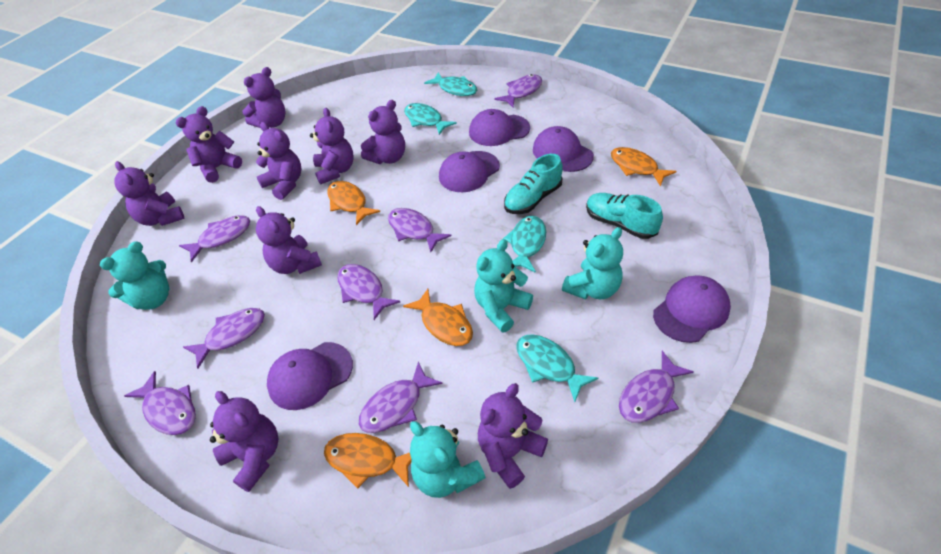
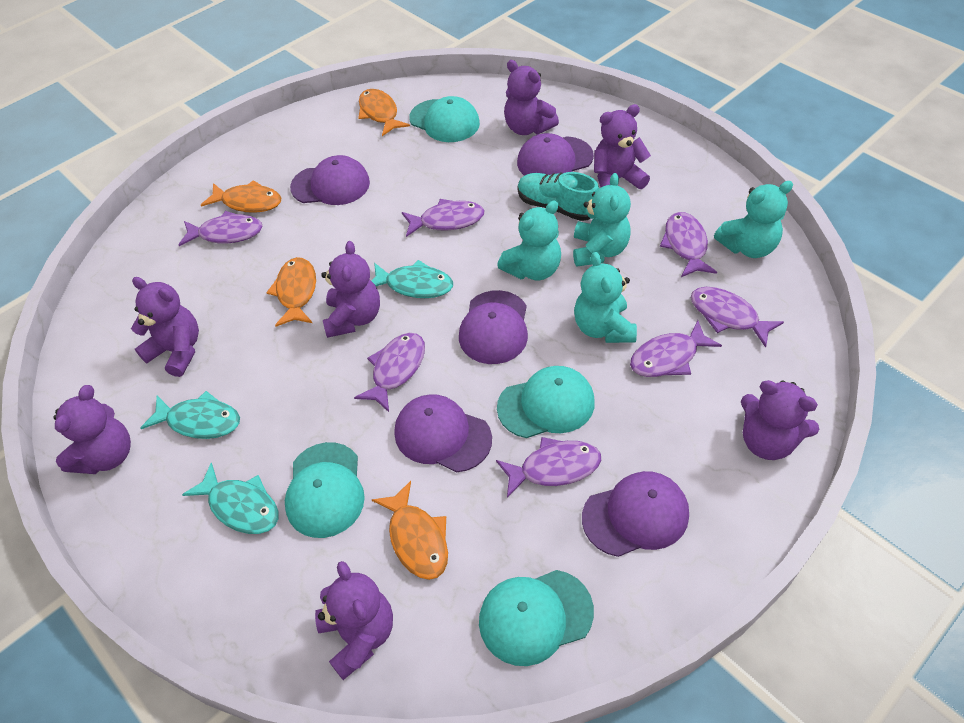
purple fish: [124,371,196,435] [179,215,250,262] [183,308,265,369] [337,264,400,320] [359,361,443,433] [388,208,451,252] [494,74,542,107] [619,351,694,423] = 8 -> [179,211,263,246] [354,333,425,412] [402,199,485,237] [496,437,601,498] [630,320,722,377] [660,212,717,277] [691,287,784,348] = 7
purple teddy bear: [114,161,184,226] [176,106,242,183] [210,391,279,492] [243,67,286,128] [256,122,301,200] [256,206,322,274] [310,108,353,184] [361,100,405,164] [478,383,548,489] = 9 -> [53,385,131,474] [131,277,199,377] [315,561,393,680] [321,241,380,338] [504,60,559,135] [594,104,651,189] [741,380,819,460] = 7
turquoise cap: none = 0 -> [285,442,365,538] [409,96,480,142] [479,570,594,666] [497,366,595,438] = 4
turquoise fish: [404,103,457,135] [424,72,477,96] [503,216,546,273] [516,334,598,402] = 4 -> [141,391,240,439] [182,463,279,534] [371,260,453,298] = 3
turquoise shoe: [504,154,563,214] [586,193,663,239] = 2 -> [518,172,599,221] = 1

